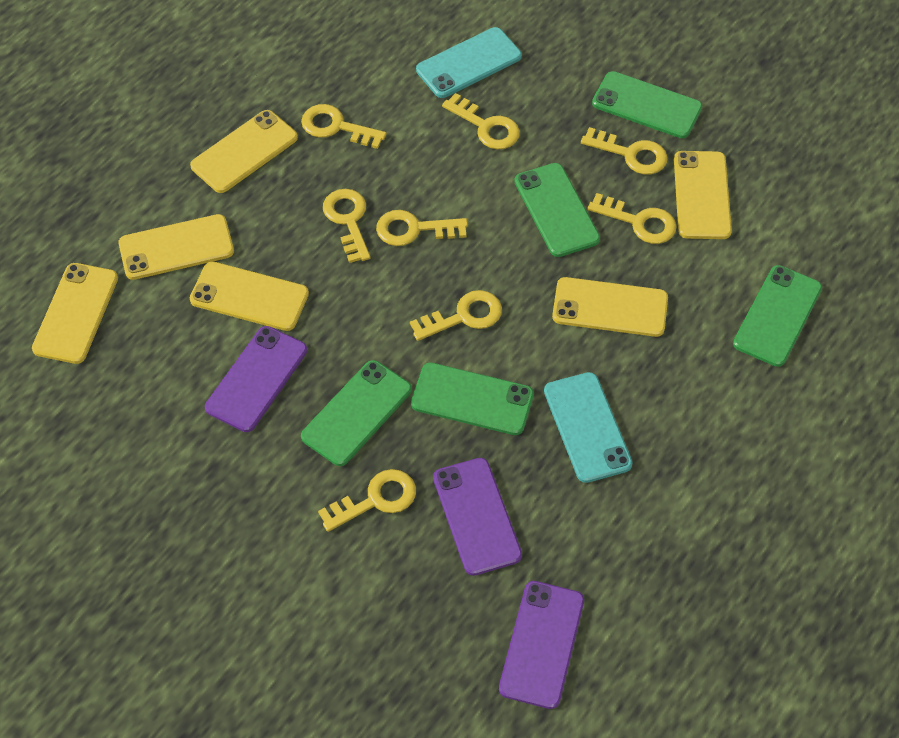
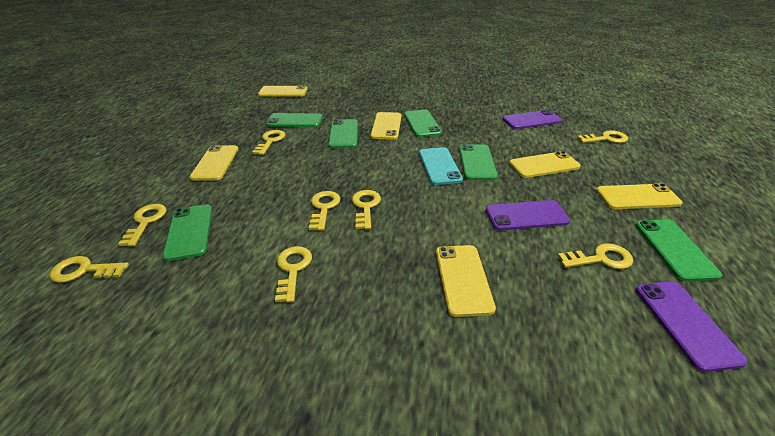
green phone: [301,360,412,466] [411,363,534,435] [514,163,600,257] [592,71,702,138] [733,265,822,367] = 5 -> [162,204,212,261] [266,113,323,127] [328,119,358,148] [404,109,442,137] [459,144,498,180] [635,219,722,281] = 6
turquoise phone: [416,27,522,98] [544,372,633,483] = 2 -> [419,147,463,185] = 1

